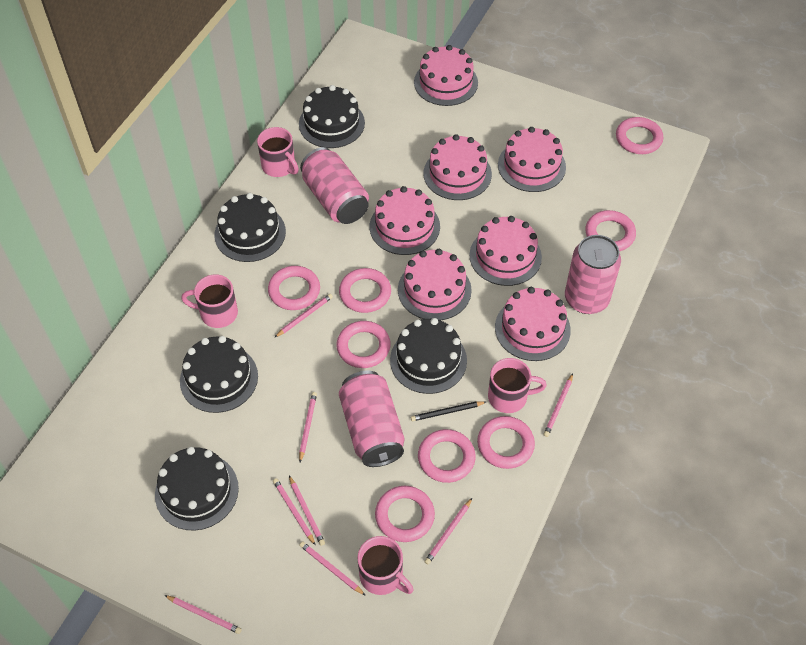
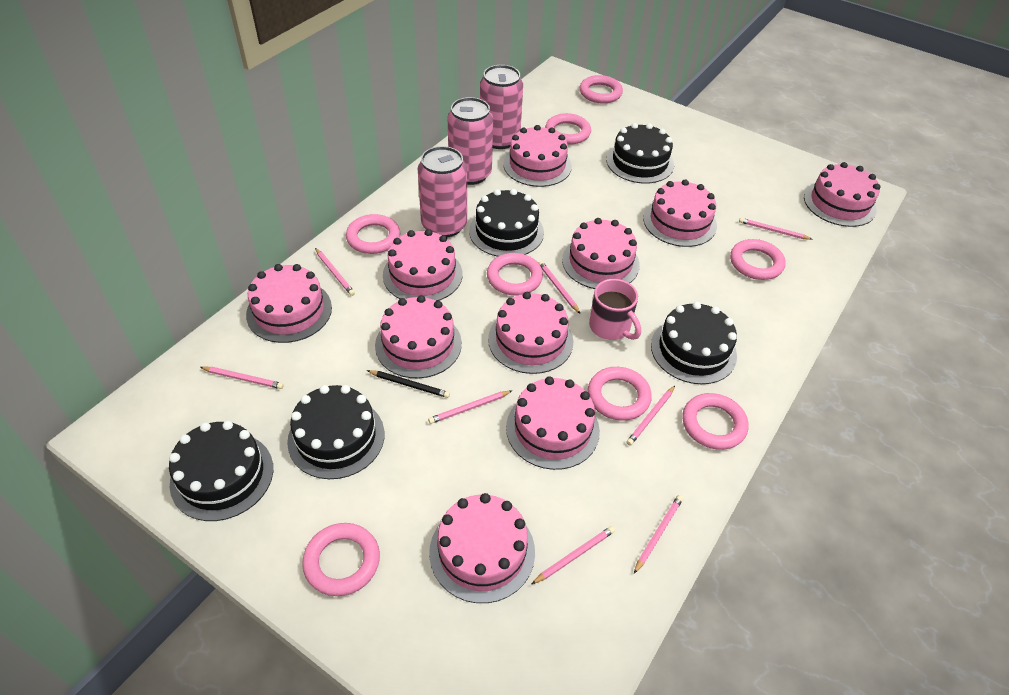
pink cake: [370,186,440,255] [398,249,472,320] [414,45,478,106] [423,134,492,200] [469,216,542,286] [495,287,571,361] [498,127,566,192] = 7 -> [246,264,332,343] [375,295,462,378] [383,229,462,301] [429,493,535,603] [488,292,573,374] [503,125,572,187] [506,376,600,470] [562,218,640,289] [643,179,717,247] [804,162,880,227] = 10
pink mug: [181,274,238,328] [257,127,299,177] [357,536,414,595] [488,358,547,413] = 4 -> [589,279,641,340] = 1

